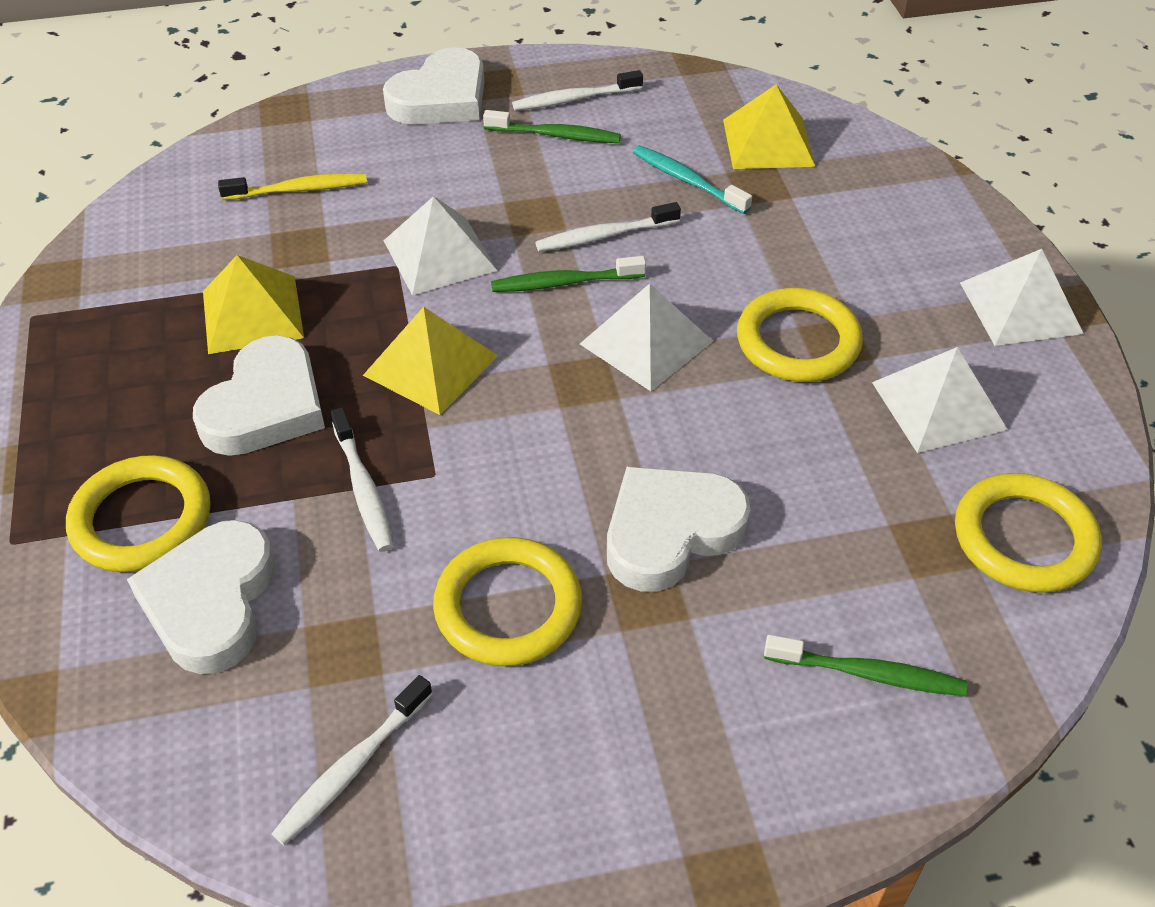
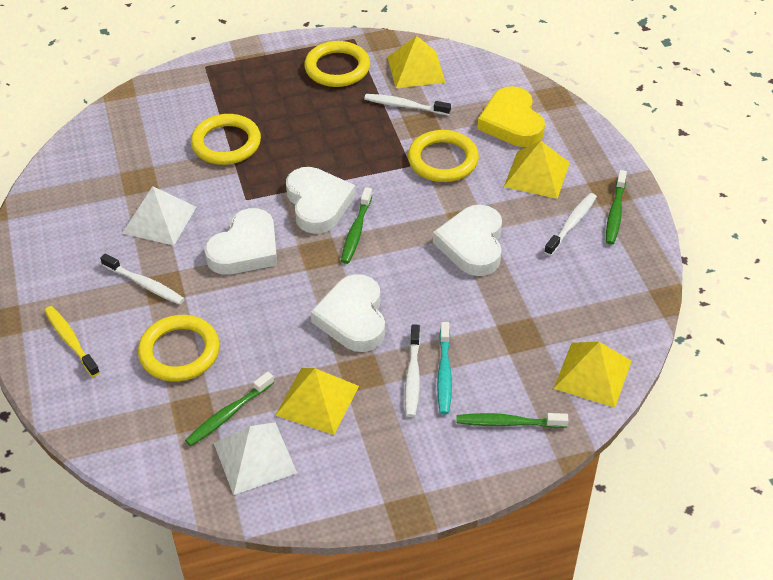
green toothbrush: [483,110,621,143] [491,256,646,292] [764,635,967,696] = 3 -> [185,372,274,446] [341,187,372,264] [456,413,568,428] [606,170,627,245] = 4
white pyramid: [384,196,498,295] [580,284,713,391] [872,347,1008,453] [960,249,1084,346] = 4 -> [122,186,196,246] [214,422,297,495] = 2
yellow heart: none = 0 -> [477,86,545,147] = 1
yellow pyramid: [203,255,304,354] [363,307,498,415] [723,84,816,169] = 3 -> [275,368,359,435] [387,36,446,88] [504,141,570,199] [554,342,631,408] = 4

